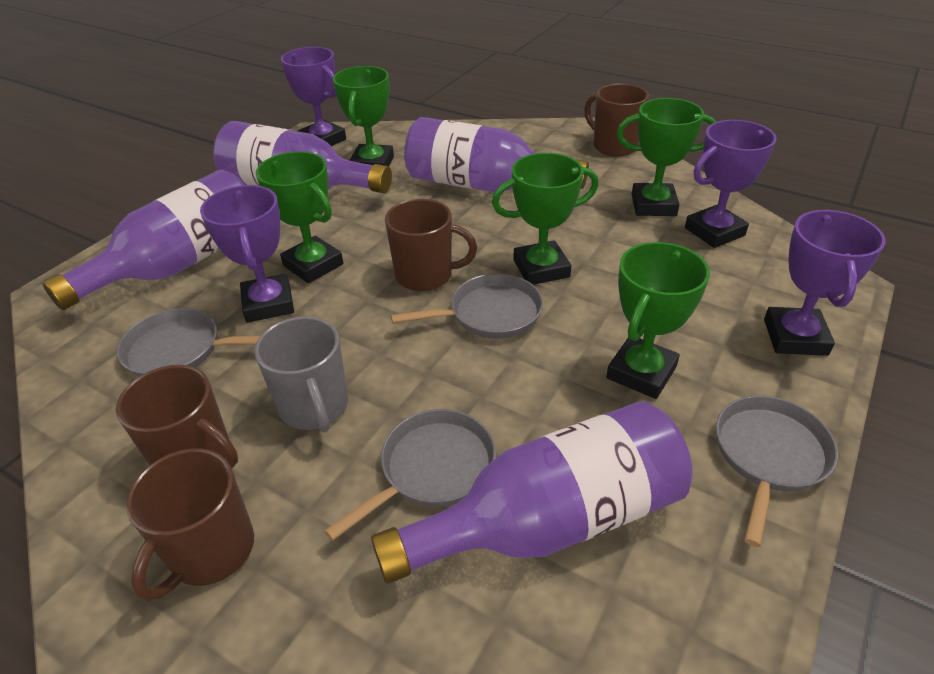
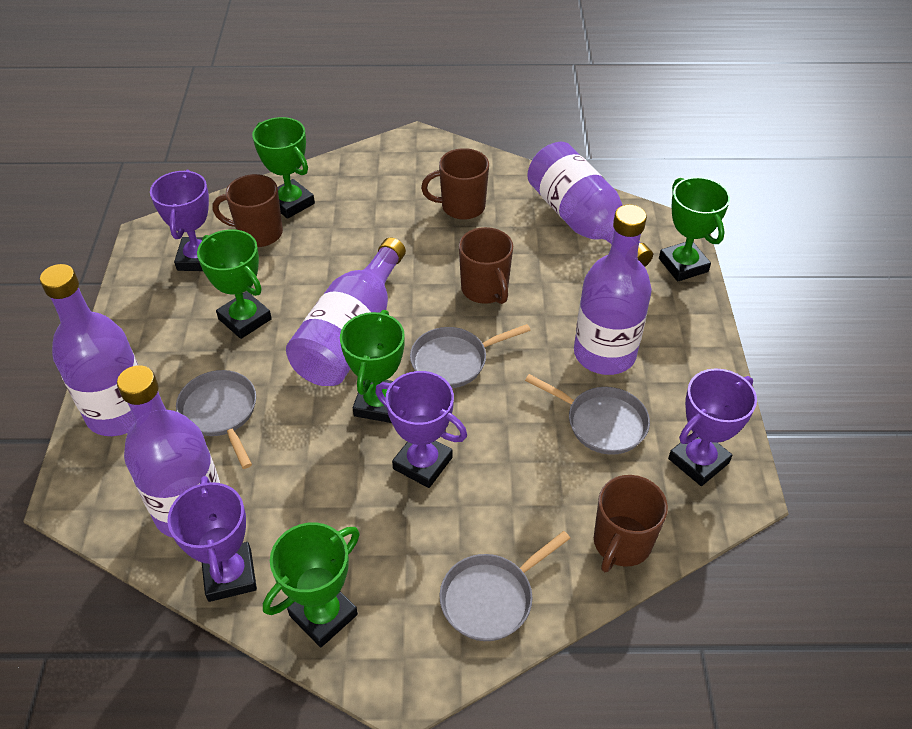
grey mug: [254,316,348,433] = 1 -> none = 0
purple bottle: [42,169,245,310] [213,121,392,193] [371,401,693,584] [404,117,589,192] = 4 -> [40,264,138,436] [117,365,220,538] [286,238,406,386] [527,142,653,267] [574,204,652,375] = 5

